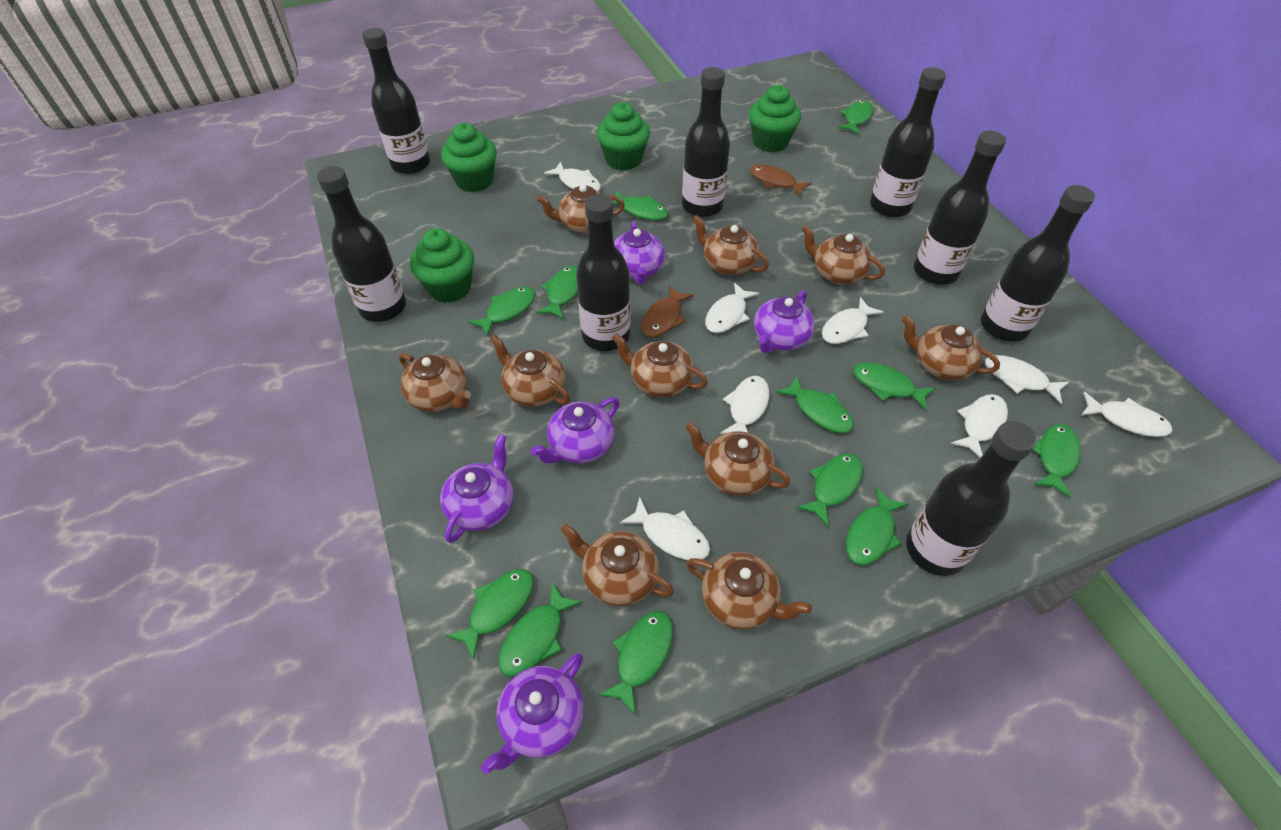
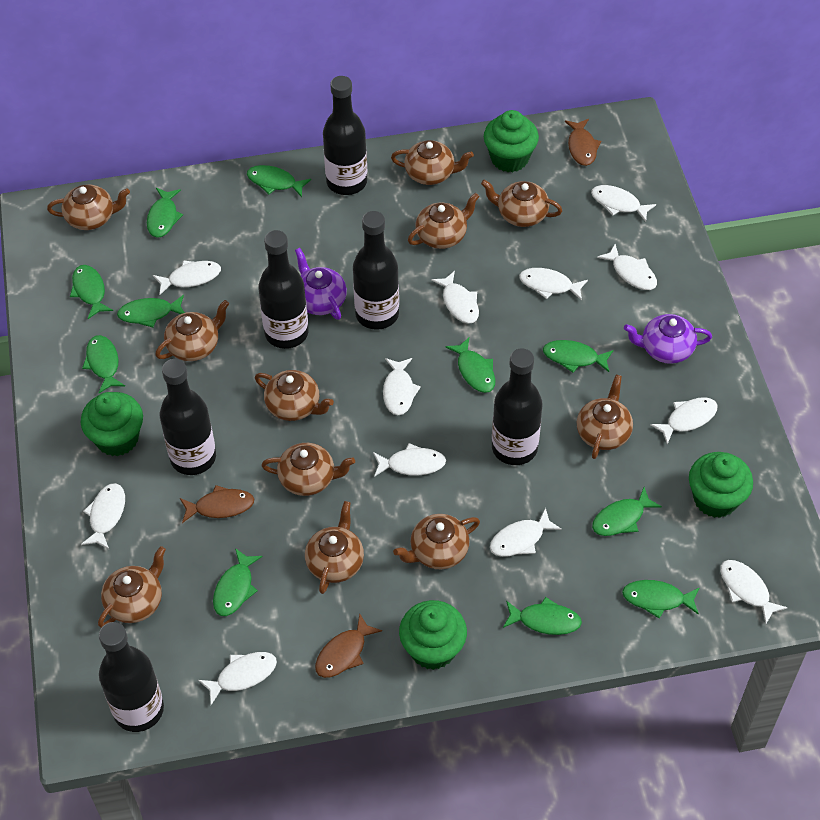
black bottle: [317,166,406,322] [362,28,430,174] [576,194,631,351] [682,67,730,217] [870,67,946,217] [906,421,1037,576] [914,131,1006,285] [981,185,1095,342] = 8 -> [99,622,164,732] [160,359,216,475] [258,230,308,349] [323,76,367,195] [353,211,399,330] [492,348,543,465] = 6
brown fish: [641,286,694,338] [750,164,812,197] = 2 -> [180,485,254,523] [315,613,382,678] [565,119,601,166] = 3
brown teapot: [399,353,471,412] [490,335,570,407] [537,184,625,233] [560,523,674,606] [612,333,708,397] [685,422,790,496] [686,552,812,630] [692,215,769,275] [802,225,885,284] [902,315,1000,380] = 10 -> [47,185,130,230] [98,546,166,628] [155,300,229,361] [255,370,334,421] [261,443,355,496] [305,501,364,594] [391,140,474,185] [393,514,480,569] [408,193,480,249] [481,180,562,227] [577,375,633,459] = 11
green fish: [445,569,534,660] [468,287,535,337] [498,583,582,677] [537,266,578,319] [598,611,673,715] [612,190,669,220] [776,375,854,433] [797,454,863,527] [838,100,873,134] [846,487,909,565] [853,362,935,410] [1033,424,1081,498] = 12 -> [70,265,113,319] [82,335,125,393] [117,295,185,327] [147,188,183,238] [213,548,263,616] [247,165,311,197] [445,338,495,393] [503,597,582,635] [543,340,614,373] [592,487,662,536] [622,580,700,618] = 11
purple teapot: [440,434,513,543] [481,653,584,774] [531,397,620,463] [614,221,665,284] [754,290,815,353] = 5 -> [295,248,347,320] [624,314,712,364] = 2
white fish: [544,161,601,191] [620,497,710,560] [705,283,759,333] [720,376,769,434] [822,297,884,344] [951,394,1008,458] [985,355,1069,404] [1081,392,1173,437] = 8 -> [81,483,125,549] [153,260,221,295] [198,652,277,705] [373,443,446,477] [383,358,421,415] [431,271,479,324] [490,508,562,557] [519,268,588,300] [591,185,656,222] [597,244,657,290] [650,397,718,444] [720,560,788,624] = 12

